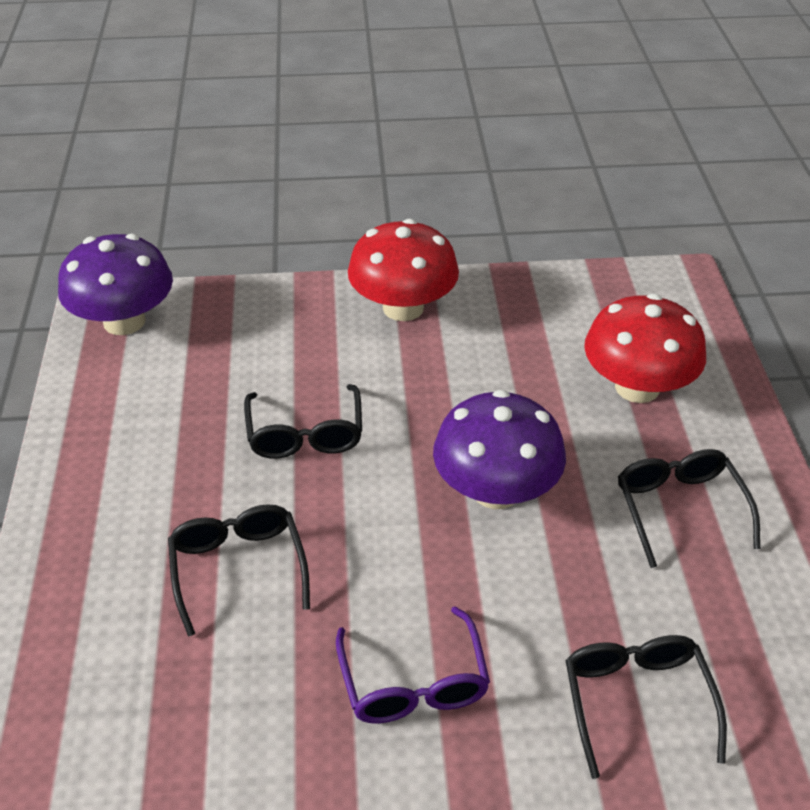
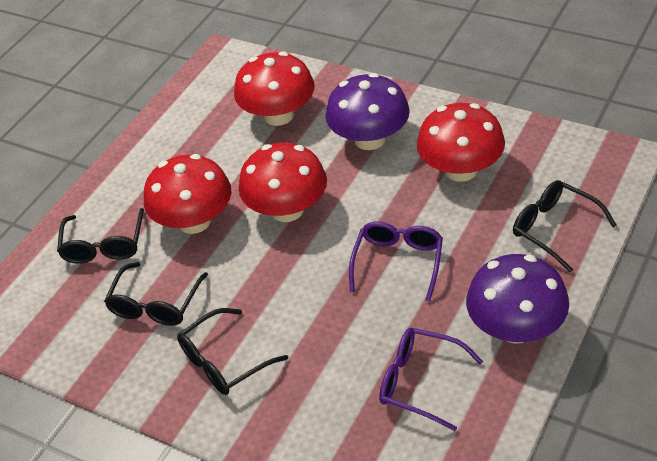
purple glasses: [336,606,490,724] = 1 -> [349,222,443,302] [379,328,483,431] = 2
red mushroom: [348,219,459,321] [584,294,706,403] = 2 -> [144,154,231,234] [234,51,315,126] [239,143,327,222] [417,103,505,182] = 4

